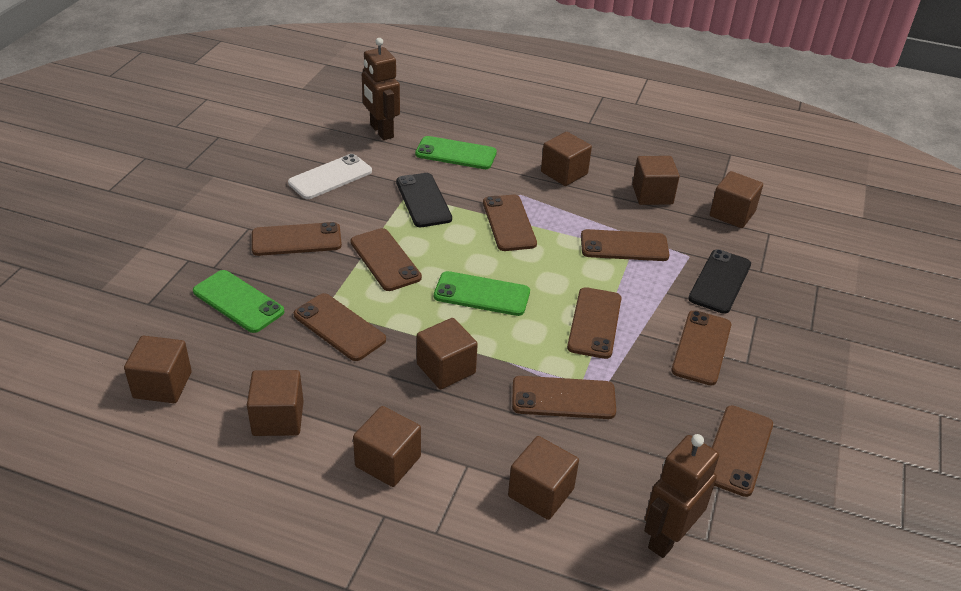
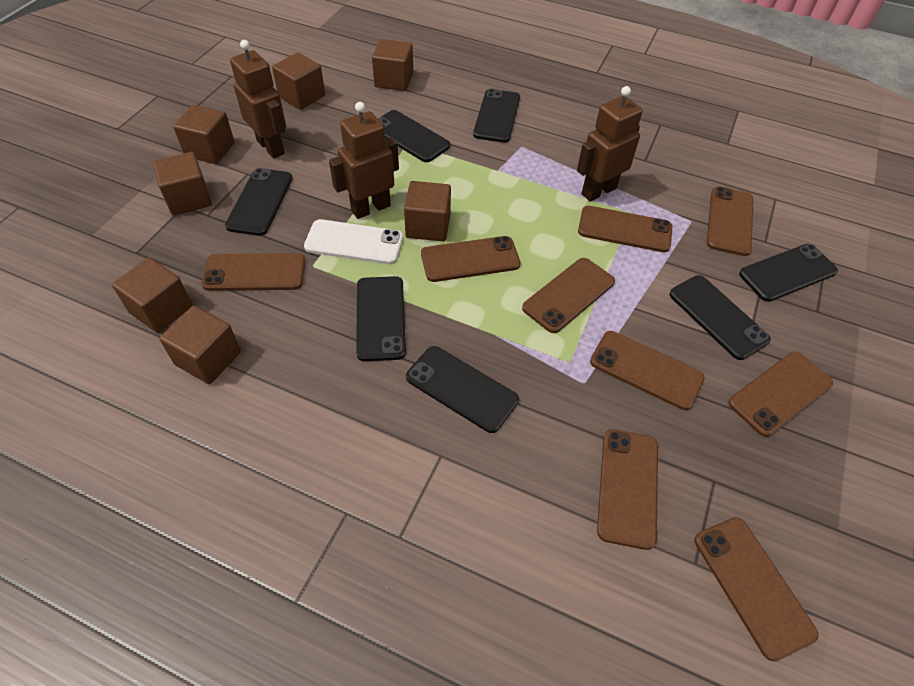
black phone: [396,173,452,227] [688,249,751,314] = 2 -> [225,168,293,236] [356,276,406,362] [378,110,450,162] [406,346,519,433] [473,89,520,143] [669,275,771,360] [739,244,838,302] = 7
brown cube: [124,336,192,403] [247,370,303,436] [353,406,421,487] [417,318,478,389] [508,436,579,520] [541,132,592,186] [632,156,680,205] [710,171,763,228] = 8 -> [112,258,192,333] [153,152,212,216] [159,306,241,384] [173,105,235,164] [272,52,325,110] [372,39,413,91] [404,181,451,241] = 7
brown robot: [362,38,400,140] [644,434,719,558] = 2 -> [230,40,286,159] [329,102,399,219] [577,86,643,201] = 3
green phone: [193,270,284,333] [415,136,497,169] [434,271,530,316] = 3 -> none = 0

